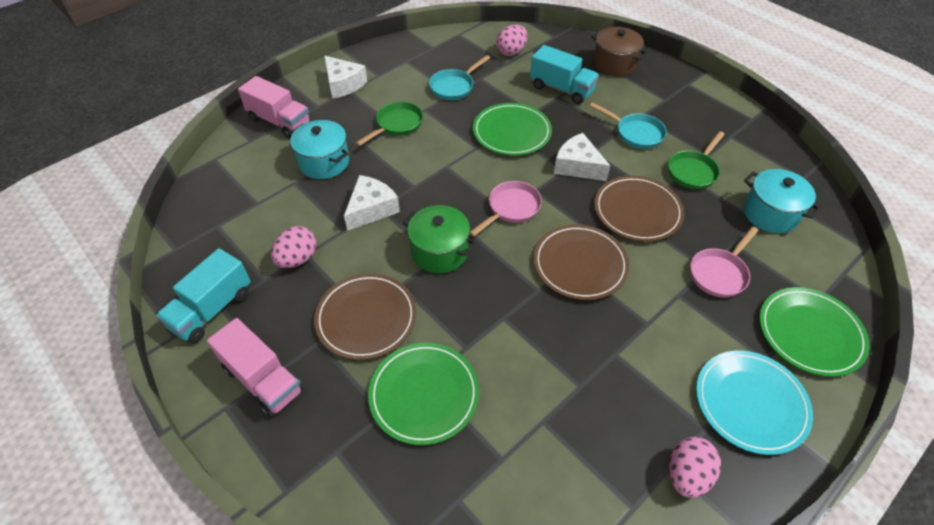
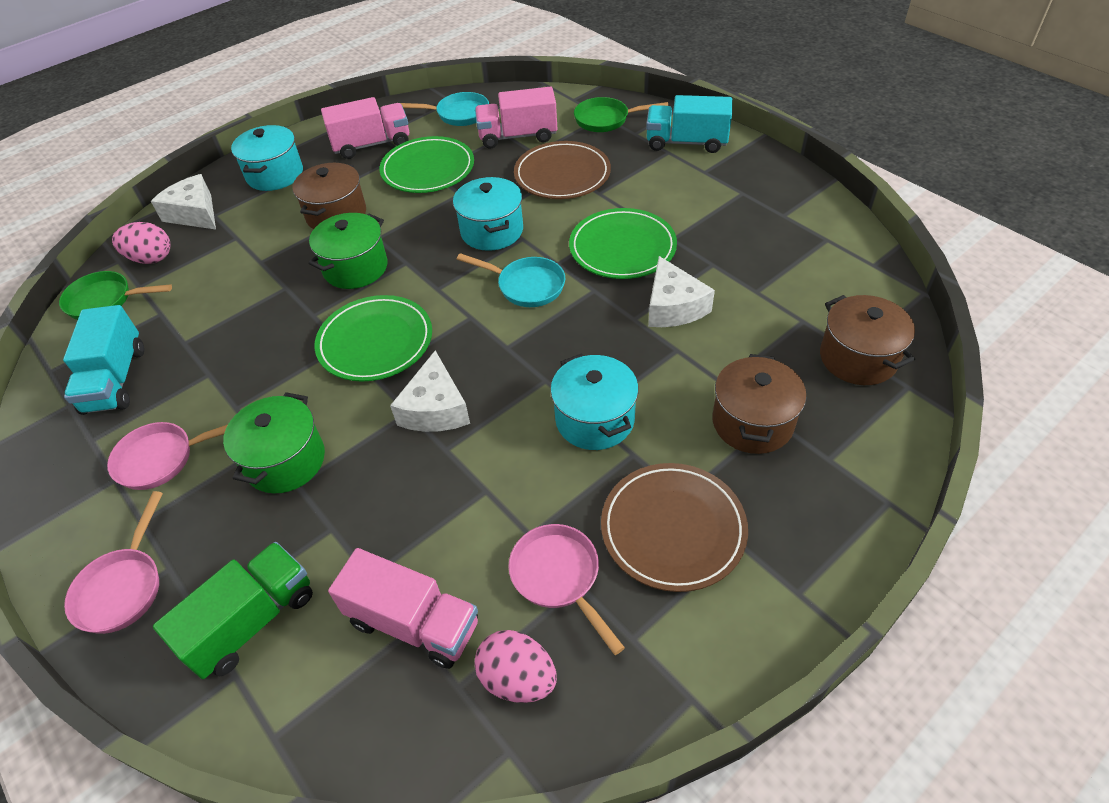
brown plate: [314,273,416,360] [533,224,629,300] [594,176,684,242] = 3 -> [514,141,611,199] [601,463,748,592] = 2
brown pot: [591,27,648,77] = 1 -> [293,163,366,229] [713,354,806,454] [820,295,915,385] = 3
green pot: [403,205,476,273] = 1 -> [223,392,325,494] [308,213,388,289] = 2
green truck: none = 0 -> [153,542,313,679] = 1
pink egg: [271,226,316,268] [496,25,528,56] [669,437,721,498] = 3 -> [112,222,170,264] [474,630,557,703] = 2
pink pan: [470,181,542,237] [690,227,758,298] = 2 -> [64,491,163,634] [107,422,228,490] [508,524,625,655] = 3
pink truck: [207,318,303,417] [238,76,311,139] = 2 -> [321,97,409,159] [328,548,478,669] [475,87,557,148] = 3
turquoise plate: [696,351,813,455] = 1 -> none = 0
turquoise pot: [290,120,349,179] [743,169,821,233] = 2 -> [231,125,303,191] [453,177,523,251] [550,353,639,450] = 3

